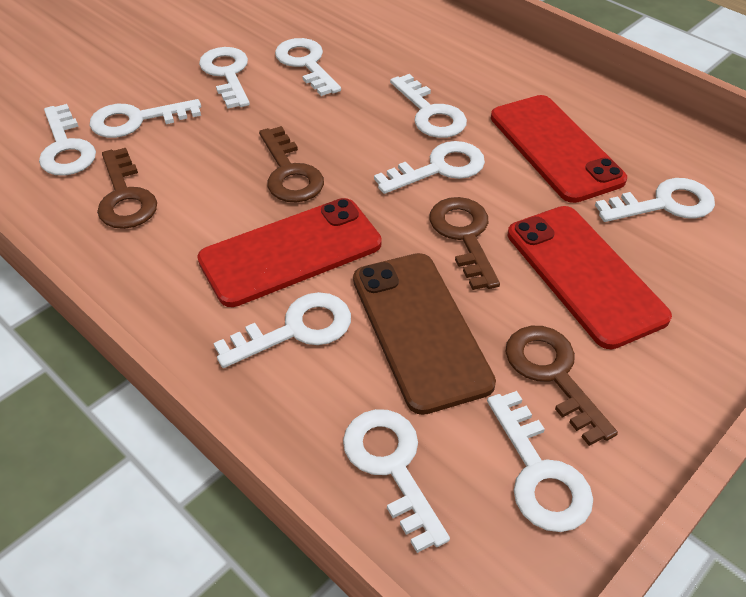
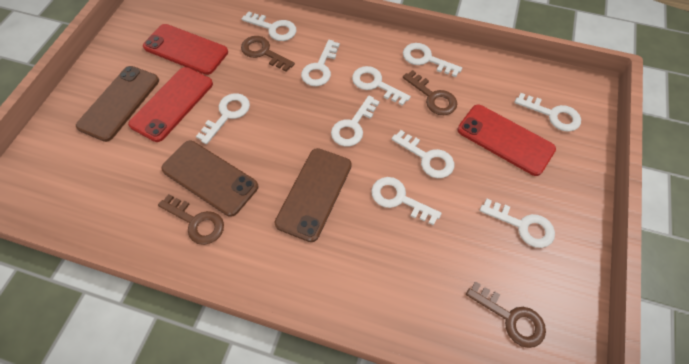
brown phone: [353,253,496,415] = 1 -> [76,66,159,142] [161,141,258,217] [275,148,352,242] = 3

